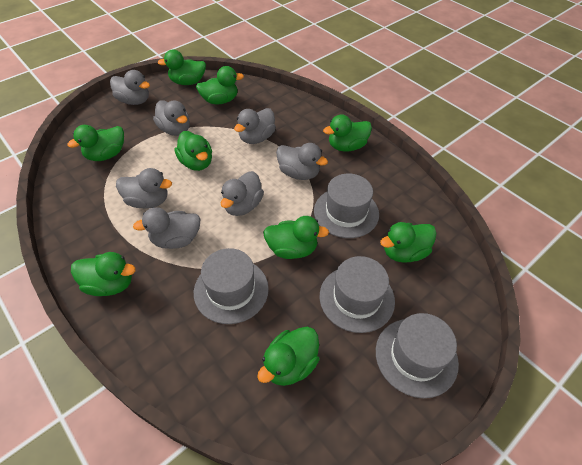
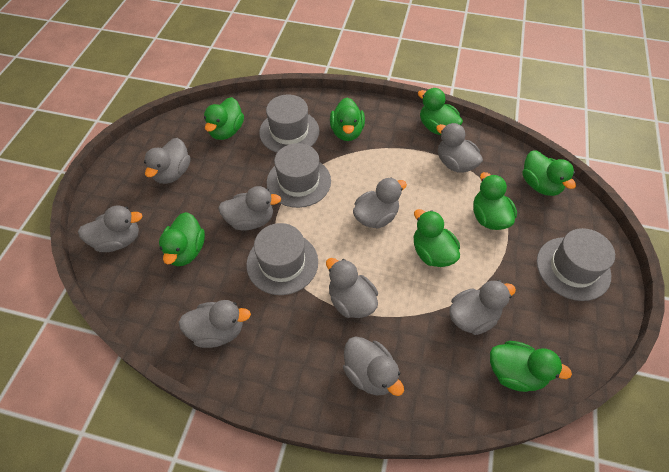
green duck: [67,125,124,161] [71,252,136,296] [157,50,206,85] [175,131,212,171] [196,66,244,104] [257,327,320,386] [263,216,329,259] [323,114,372,152] [380,222,437,263] = 9 -> [159,212,205,266] [204,97,244,140] [330,98,365,141] [414,209,460,267] [418,88,463,135] [473,172,517,230] [490,341,572,392] [523,150,576,196] = 8
grey duck: [110,70,150,105] [116,168,172,209] [133,207,201,249] [153,100,190,136] [221,171,264,216] [234,108,276,144] [276,143,328,180] = 7 -> [78,205,143,252] [144,138,190,184] [178,300,251,348] [218,186,281,231] [326,258,378,318] [343,336,404,396] [353,178,407,229] [436,123,483,173] [449,280,516,335] = 9

